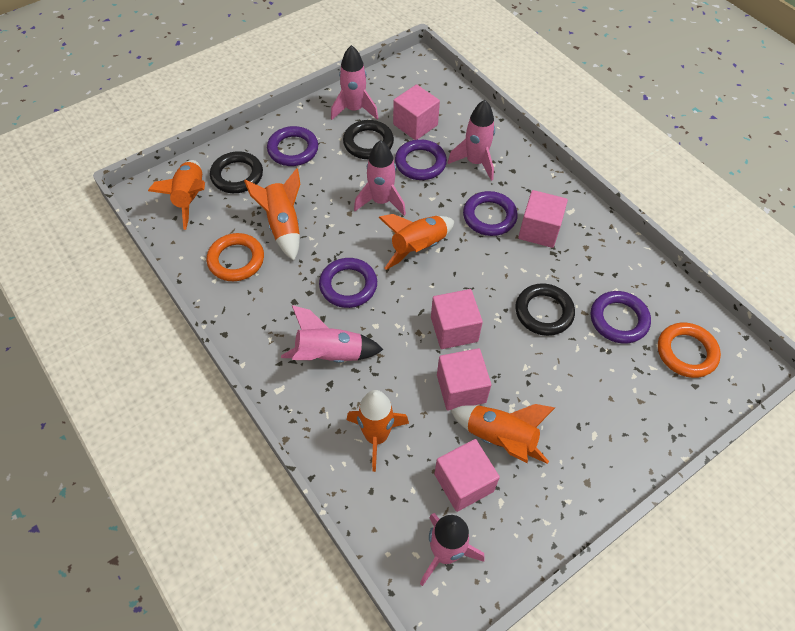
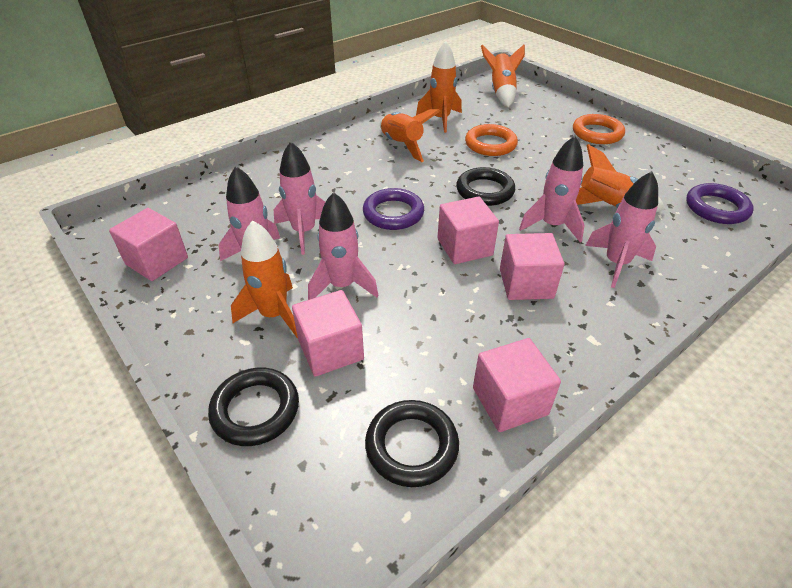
purple ring: [267,126,318,166] [319,258,377,308] [395,139,447,180] [463,191,518,236] [591,291,651,344] = 5 -> [363,188,424,230] [686,183,754,224] = 2

